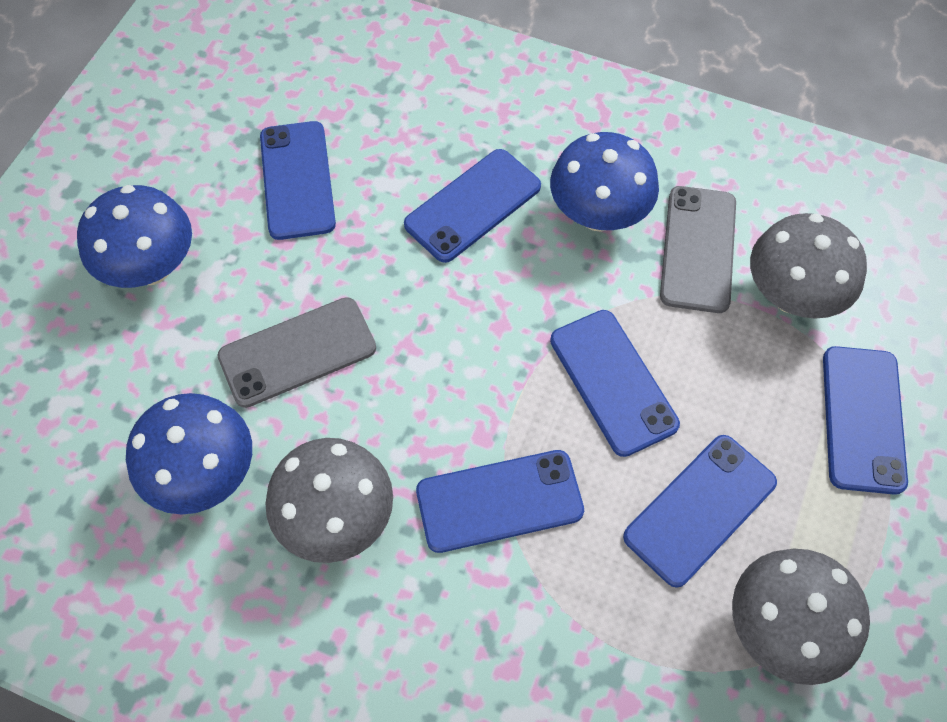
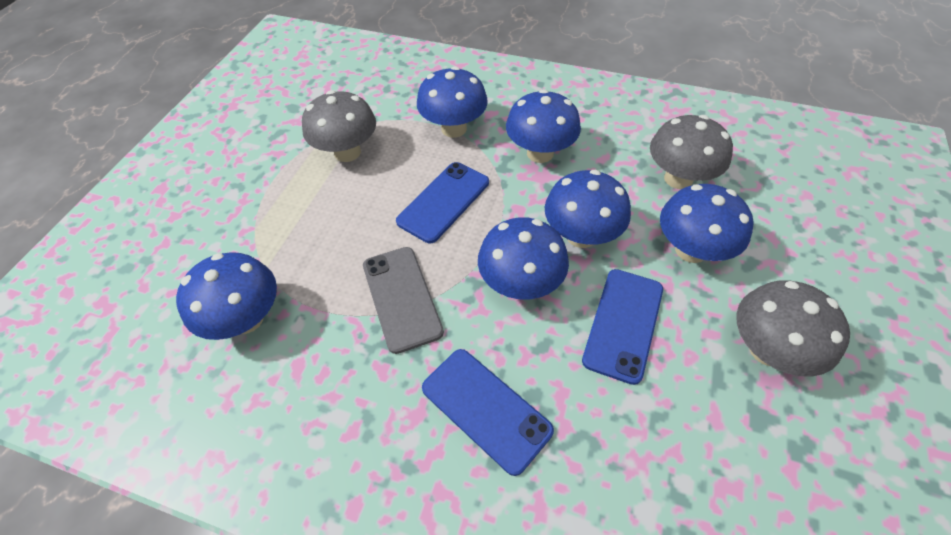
blue mushroom: [77,185,192,288] [126,393,252,515] [550,132,659,232] = 3 -> [176,252,277,340] [417,66,488,138] [478,217,569,300] [506,89,581,163] [545,170,631,248] [660,184,754,263] = 6
blue phone: [260,121,336,240] [404,149,541,263] [416,450,584,553] [550,310,680,457] [623,435,777,588] [823,346,908,495] = 6 -> [396,162,489,243] [422,349,554,476] [582,269,663,385] = 3
grey phone: [218,297,376,408] [660,186,736,313] = 2 -> [363,247,444,354] = 1

